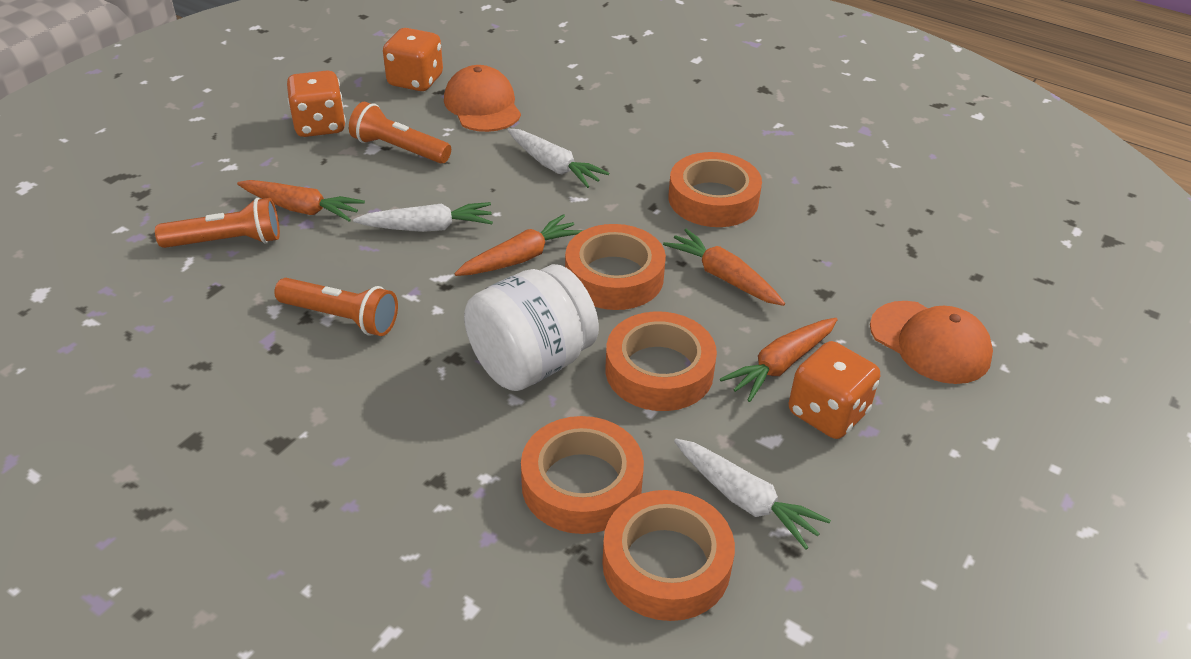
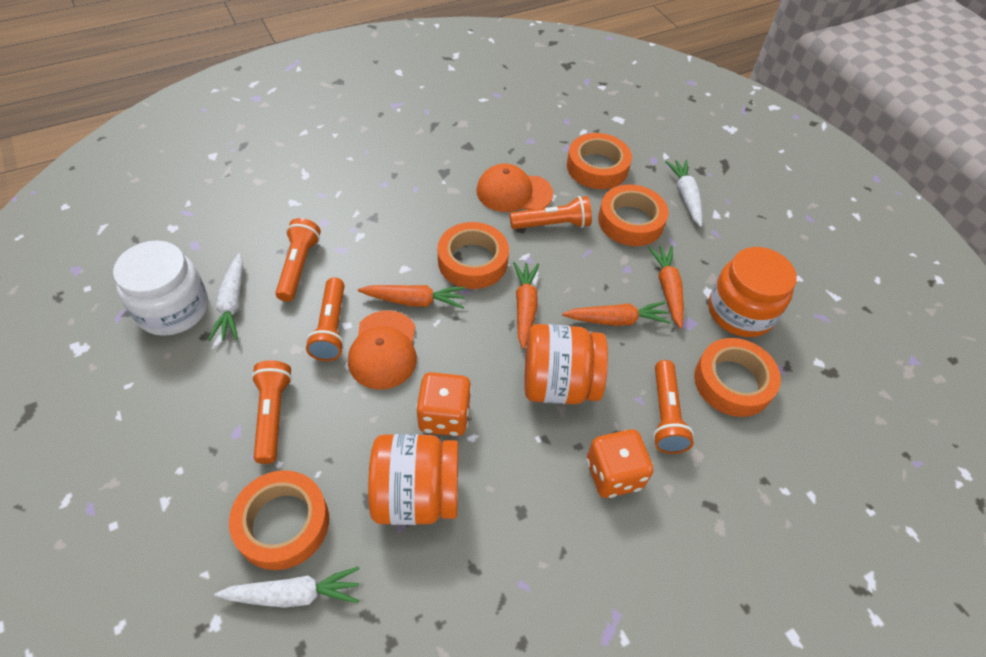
orange dice: [287,71,346,137] [383,28,443,91] [789,341,880,439] = 3 -> [416,372,472,436] [586,429,654,498] = 2
orange flashlight: [155,198,280,248] [274,278,398,336] [349,102,451,164] = 3 -> [251,360,292,464] [275,218,321,302] [306,277,345,361] [510,196,592,229] [653,360,694,454] = 5
orange jar: none = 0 -> [368,434,458,525] [524,324,608,404] [709,247,797,337] = 3

